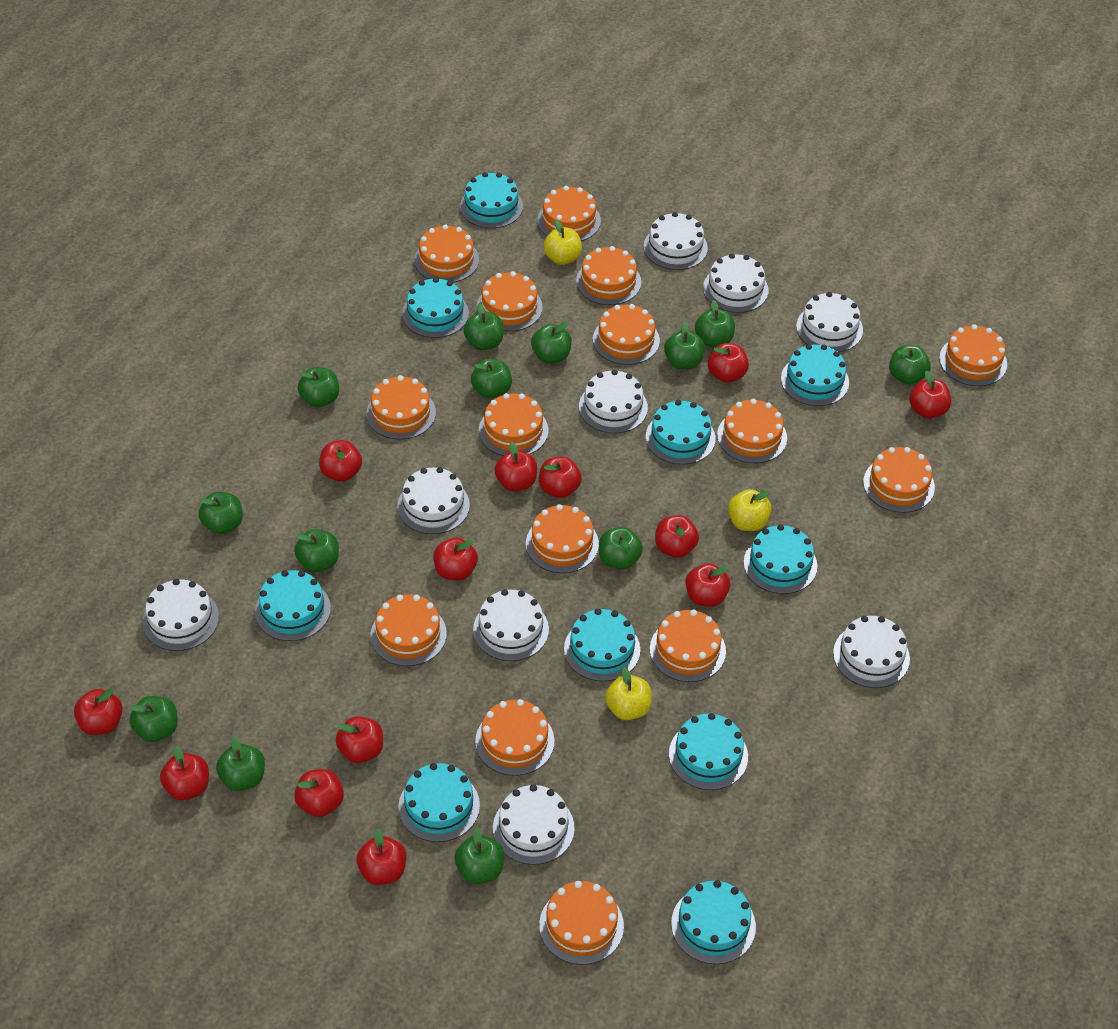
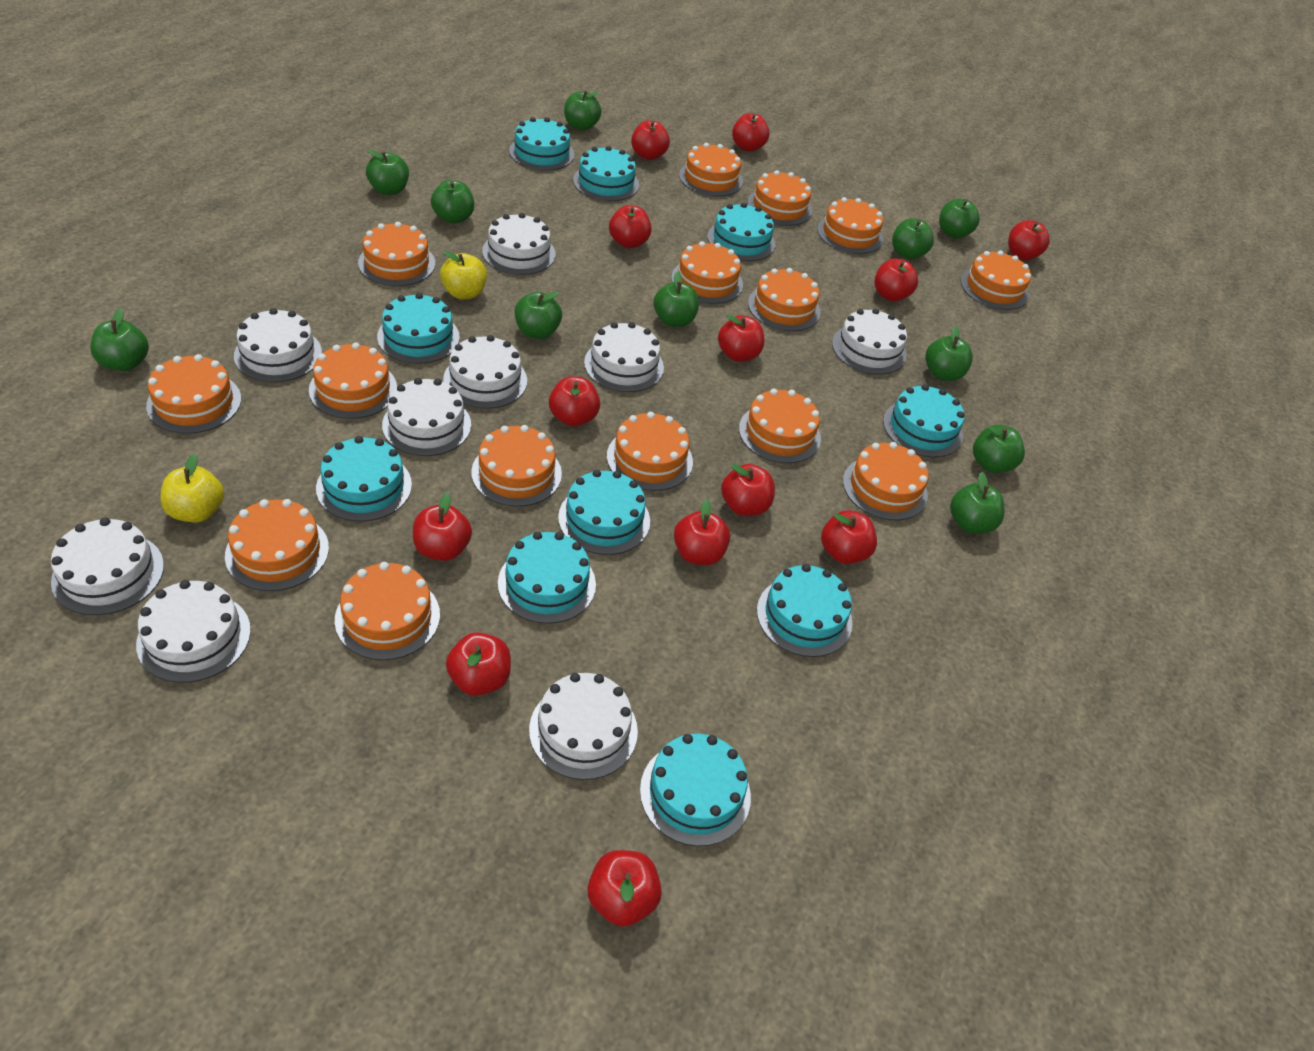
green apple: [129,696,178,742] [198,492,243,534] [216,736,265,791] [294,529,339,572] [298,367,339,407] [455,827,504,884] [464,303,504,350] [471,359,512,399] [531,322,572,363] [599,527,643,570] [664,322,705,369] [695,300,735,347] [889,345,931,384] = 13 -> [90,308,149,371] [366,150,409,195] [431,180,474,224] [514,291,562,339] [564,91,602,131] [654,272,699,327] [892,218,934,260] [925,326,973,381] [939,199,980,239] [950,472,1004,534] [973,425,1025,473] = 11
yellow apple: [543,220,582,265] [605,667,652,720] [728,489,772,531] = 3 -> [160,454,224,523] [440,251,487,299] = 2

